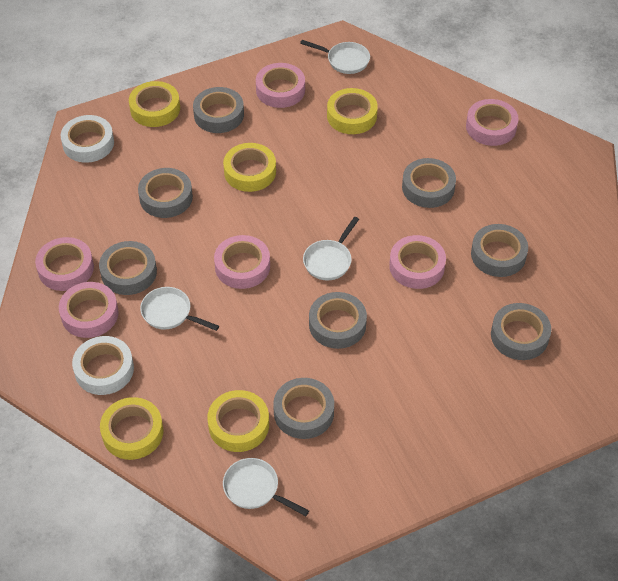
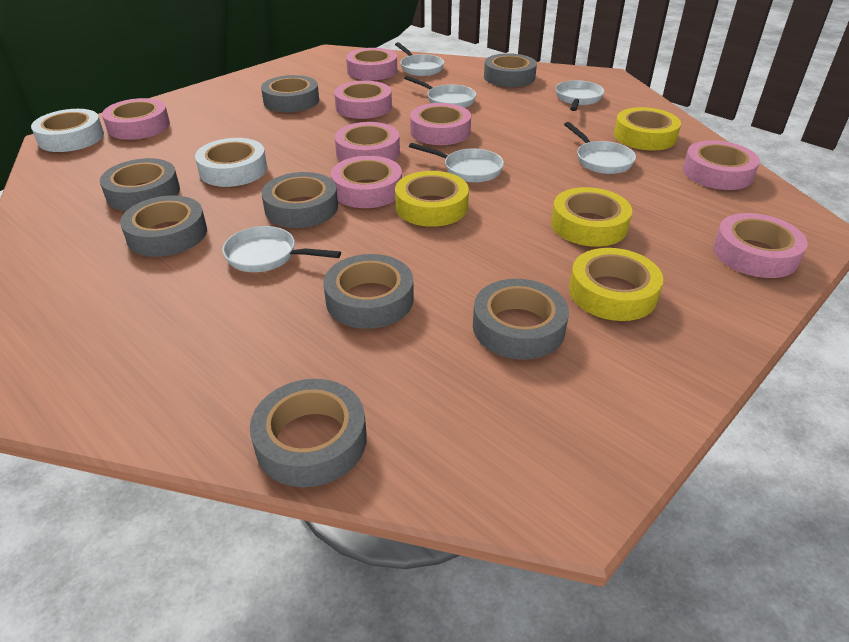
pink tape: [35,237,94,291] [59,282,119,338] [214,235,270,289] [256,63,305,108] [389,235,446,289] [466,99,519,146] = 6 -> [102,98,170,140] [331,156,402,208] [334,81,392,119] [335,122,400,161] [346,48,397,80] [410,103,471,145] [683,140,760,190] [713,213,808,278] = 8
white pan: [140,287,219,331] [223,458,309,516] [300,40,370,74] [303,217,359,280] = 4 -> [222,226,341,272] [395,42,444,76] [404,76,476,108] [409,143,504,182] [556,80,604,111] [564,122,636,174] = 6
yellow tape: [100,397,163,460] [129,81,180,127] [207,390,269,452] [223,143,276,192] [327,88,378,134] = 5 -> [395,171,469,227] [551,187,632,247] [569,248,663,321] [614,107,681,151] = 4

